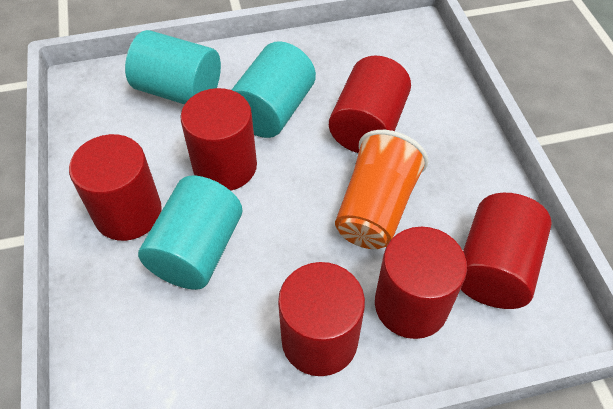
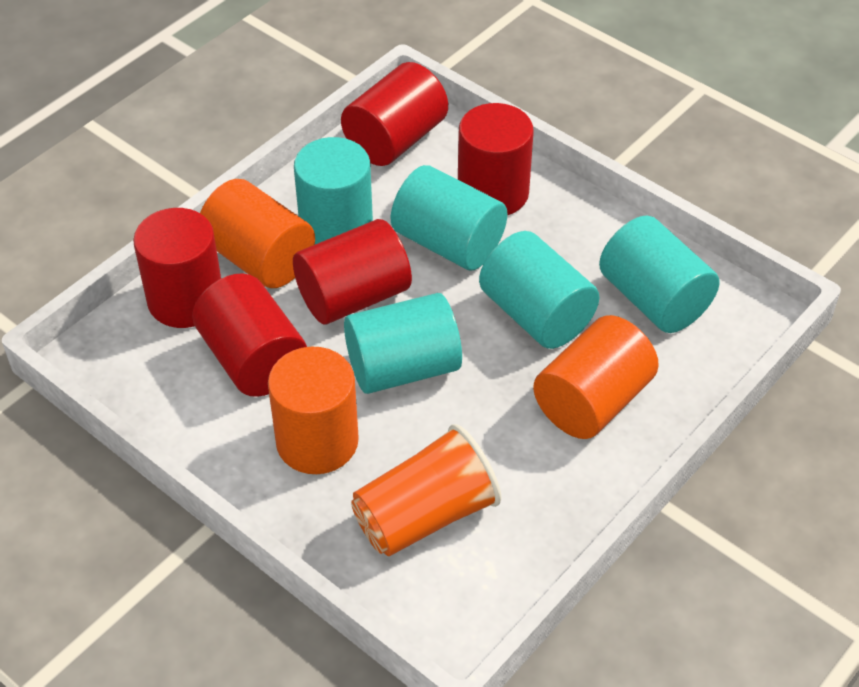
orange cylinder: none = 0 -> [200,179,315,288] [268,347,359,474] [533,315,659,439] = 3
red cylinder: [69,134,162,241] [181,88,257,191] [278,262,365,376] [329,56,411,153] [375,227,467,339] [461,193,552,309] = 6 -> [133,208,221,328] [192,273,307,397] [293,219,412,324] [341,62,448,166] [458,103,534,216] = 5
turquoise cylinder: [125,30,221,104] [138,176,242,290] [232,41,316,138] = 3 -> [294,137,373,244] [344,293,462,394] [391,165,507,270] [479,231,599,349] [599,216,720,333] = 5

